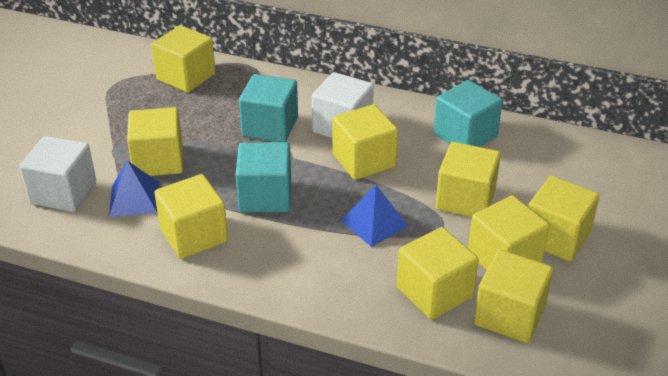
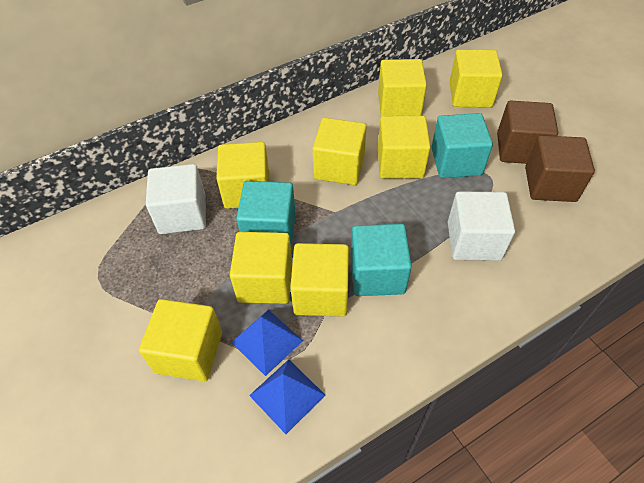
brown cube: none = 0 -> [497,100,558,164] [525,135,595,202] = 2
yellow cube: [127,107,183,176] [151,25,216,93] [154,174,228,259] [333,104,398,180] [397,227,479,320] [436,142,501,217] [468,195,549,270] [474,250,553,343] [528,176,600,261] = 9 -> [139,299,222,381] [216,142,270,209] [230,232,292,304] [290,243,349,317] [312,118,367,185] [378,59,427,117] [378,116,431,179] [449,49,503,108] = 8

